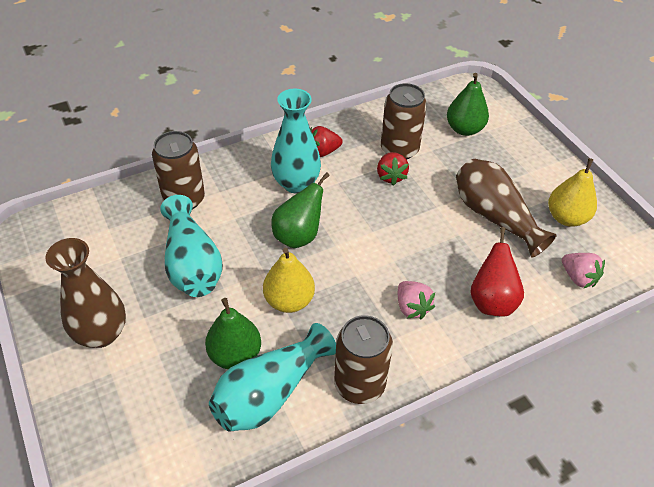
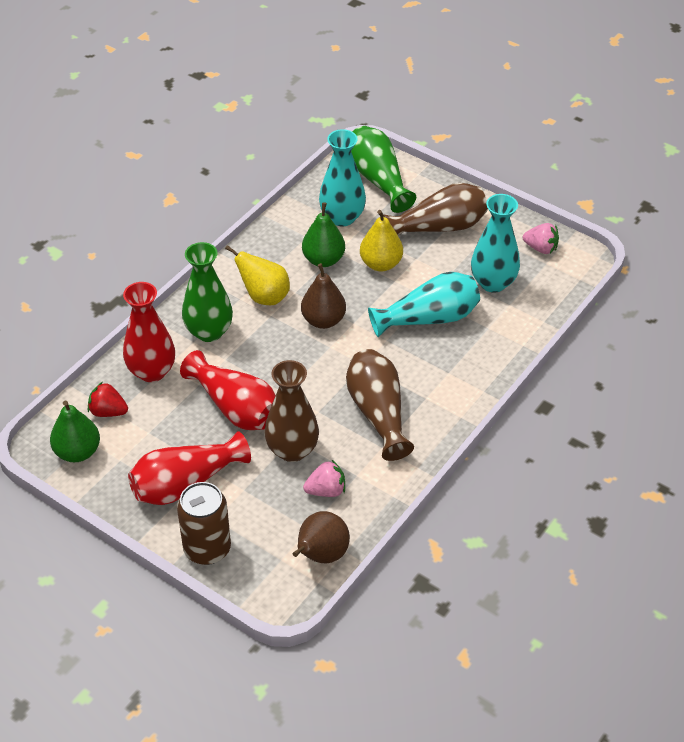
brown can: [152,131,205,209] [334,315,393,404] [381,83,427,159] = 3 -> [177,482,231,565] = 1
brown pear: none = 0 -> [293,511,350,563] [301,263,346,329] = 2
brown vase: [45,238,126,348] [456,159,557,258] = 2 -> [264,360,319,462] [346,349,414,461] [383,183,488,236] = 3
green pear: [205,298,261,369] [272,172,330,248] [447,73,489,136] = 3 -> [50,400,100,462] [302,202,345,267] = 2
green vase: none = 0 -> [182,242,233,342] [351,126,416,213] = 2
red pear: [470,227,524,317] = 1 -> none = 0
red strawberry: [310,126,343,157] [377,152,409,185] = 2 -> [88,382,128,417] = 1
red vase: none = 0 -> [123,282,175,382] [128,431,251,505] [180,350,276,430] = 3

